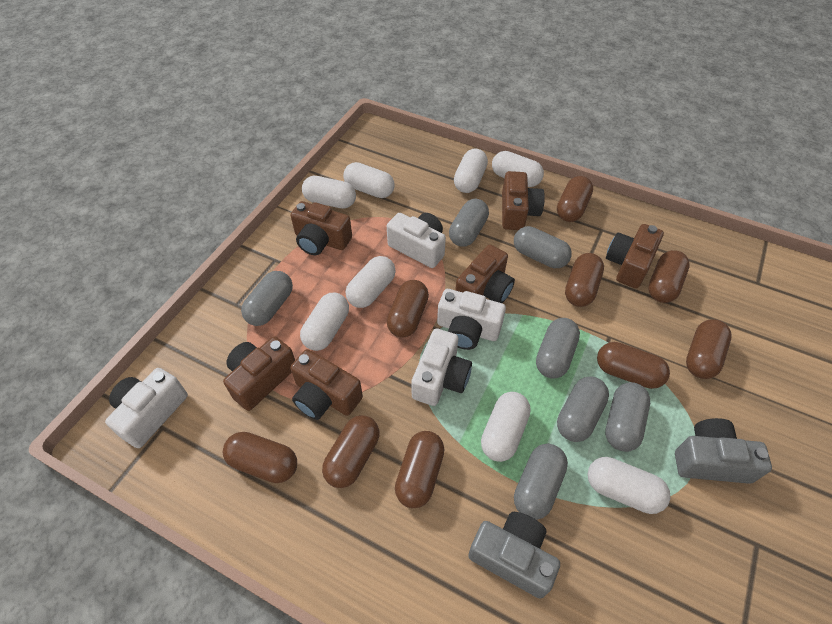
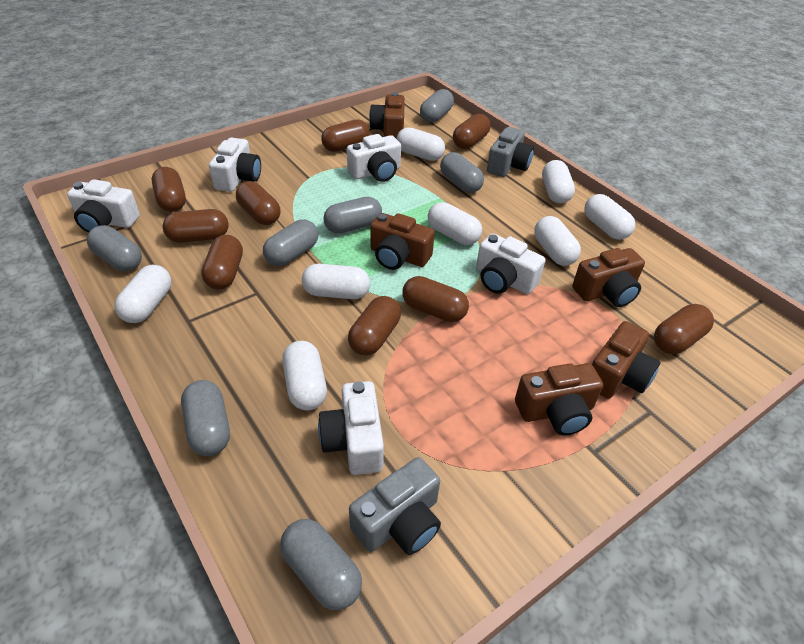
brown camera: [223,336,295,411] [290,349,363,420] [291,201,352,255] [455,245,515,303] [502,171,545,230] [606,224,664,288] = 6 -> [369,92,405,139] [370,213,435,270] [515,363,603,436] [572,248,645,307] [592,321,660,399] = 5
white camera: [105,368,188,448] [387,213,446,268] [411,329,472,406] [437,289,506,350] = 4 -> [67,179,140,233] [209,138,261,192] [318,381,384,475] [347,134,401,182] [476,234,546,294] = 5

